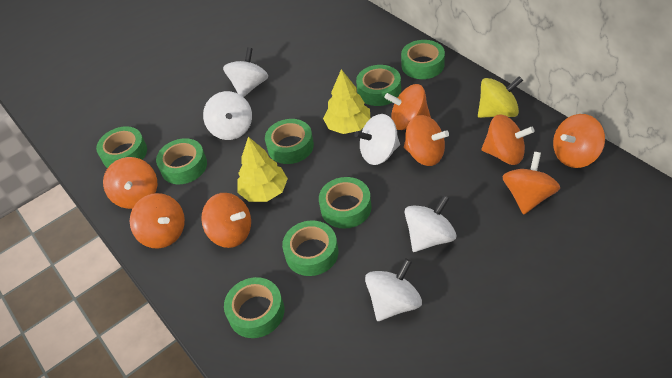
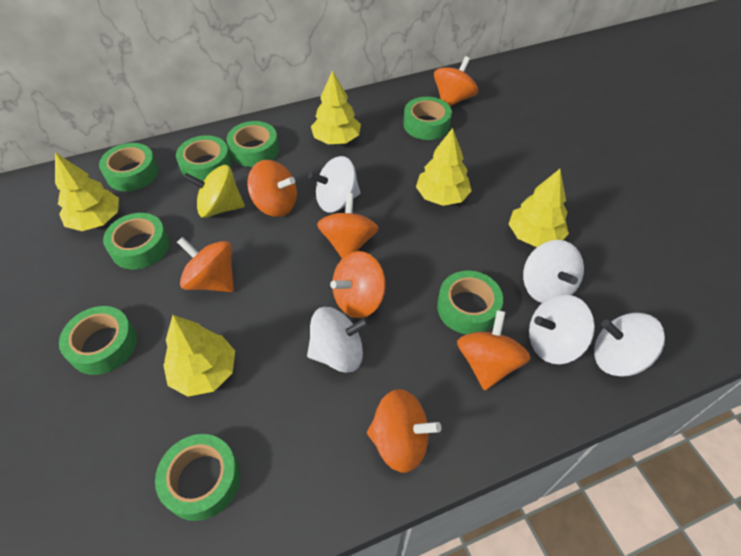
orange spinning top: [103,157,157,209] [130,193,185,249] [201,193,251,248] [385,84,431,130] [404,115,449,166] [481,115,534,165] [502,152,560,214] [553,114,605,168] = 8 -> [177,237,234,292] [247,160,297,217] [317,193,379,259] [330,251,386,318] [367,389,441,473] [434,56,478,106] [457,310,531,391] = 7
yellow tree: [237,137,288,202] [323,69,370,134] = 2 -> [55,152,119,231] [163,315,235,397] [311,70,361,144] [416,128,472,206] [509,169,569,247] = 5

